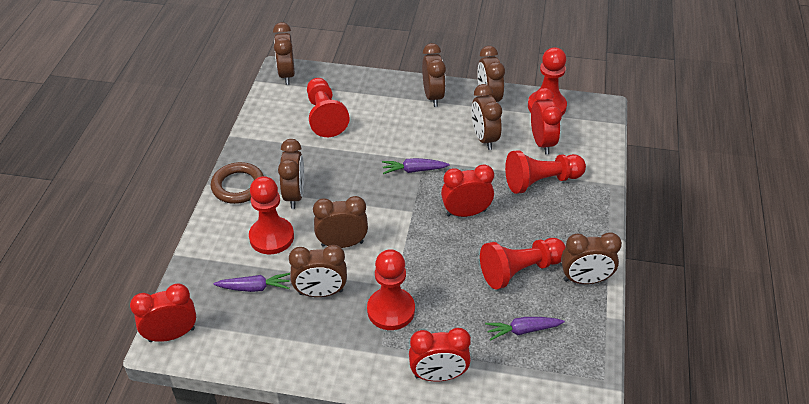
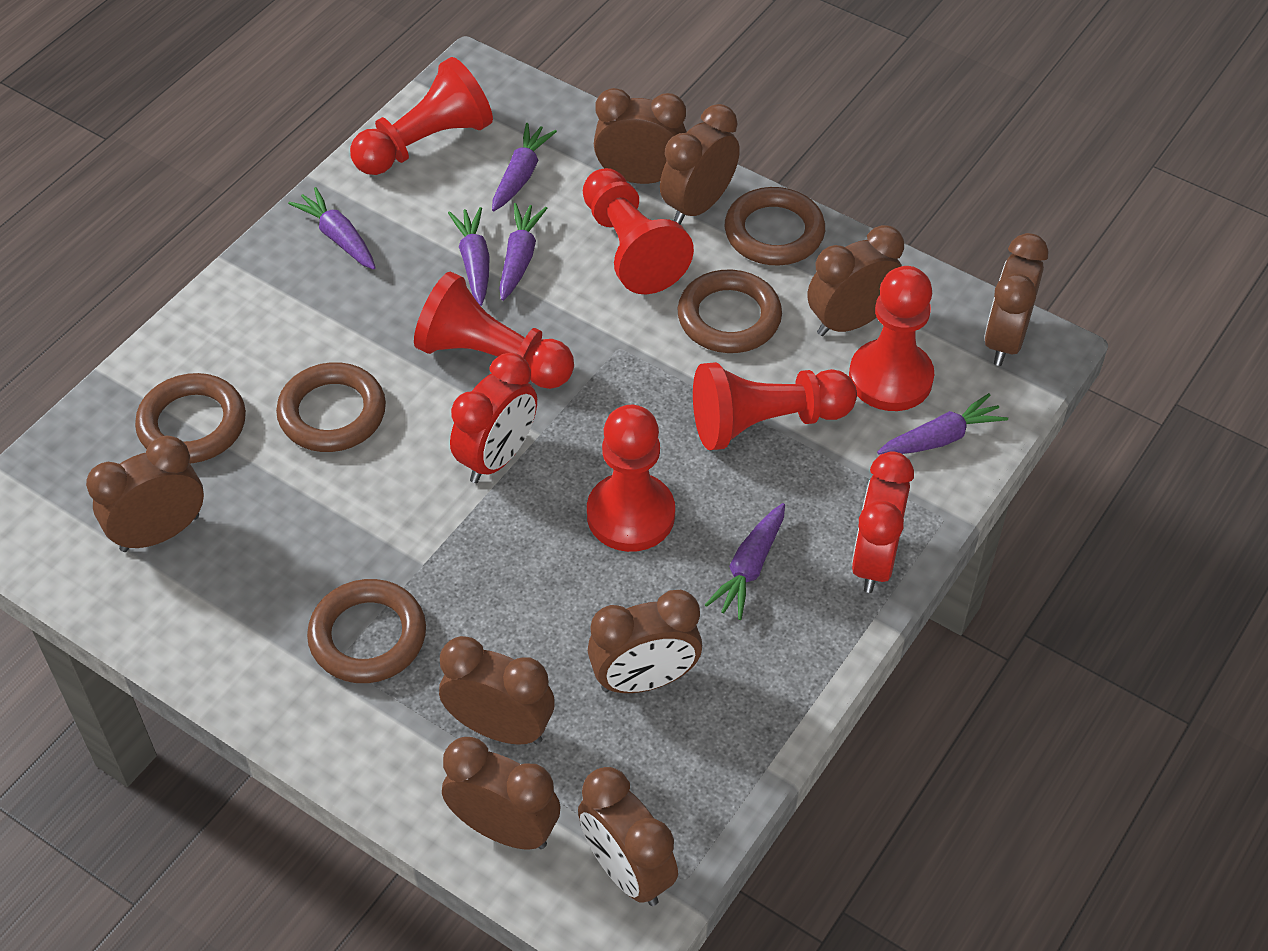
brown clock: [273,22,295,85] [278,139,304,209] [289,245,347,297] [313,196,368,248] [422,43,446,107] [471,84,502,150] [477,46,505,102] [561,232,622,284] = 8 -> [86,436,204,552] [439,636,555,745] [442,737,561,850] [578,767,678,906] [588,590,702,693] [594,88,687,184] [660,104,740,224] [807,225,904,336] [984,233,1049,366] = 9
brown ring: [211,162,264,204] = 1 -> [135,373,246,463] [276,362,386,452] [307,579,426,683] [677,270,782,353] [725,187,825,266] = 5
purple carrot: [214,273,290,292] [382,158,450,174] [485,317,565,341] = 3 -> [288,187,376,270] [448,207,490,306] [492,123,557,211] [499,203,547,301] [705,503,785,620] [877,393,1008,454] = 6
red clock: [130,283,196,342] [409,328,471,381] [441,164,494,217] [531,88,562,154] = 4 -> [450,353,537,483] [851,451,914,593] = 2

